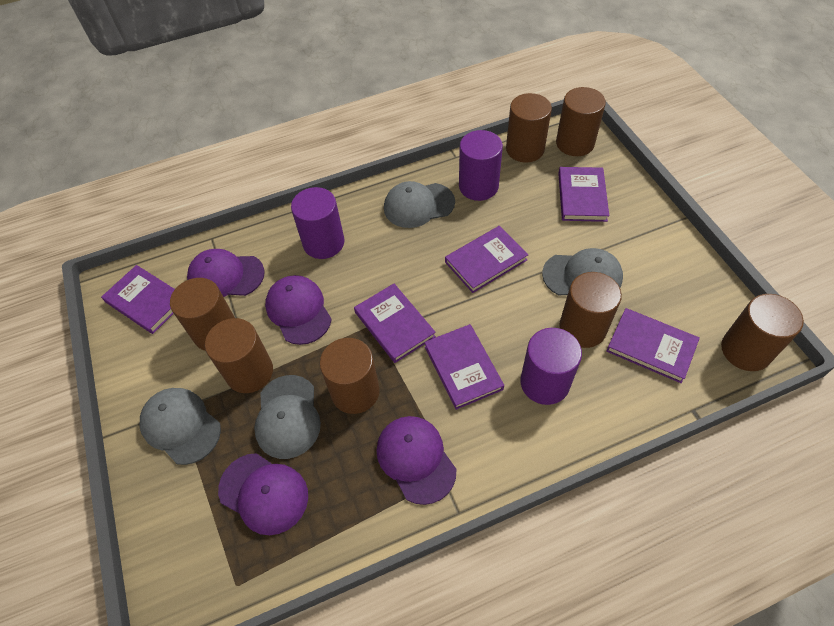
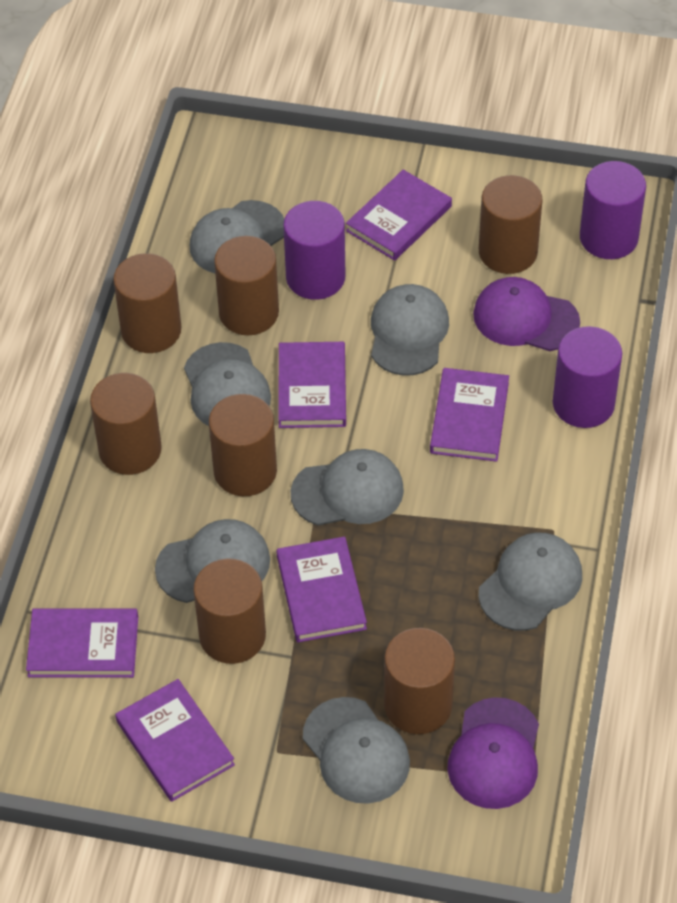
grey cap: [140,388,221,465] [254,375,321,459] [384,181,455,228] [542,248,623,295] = 4 -> [155,519,270,603] [184,342,271,426] [190,200,284,273] [291,449,404,526] [303,697,410,804] [371,284,449,375] [478,532,582,631] = 7
purple cap: [187,249,265,297] [218,453,308,535] [265,275,332,345] [377,416,456,505] = 4 -> [447,697,539,809] [473,277,580,351] = 2

